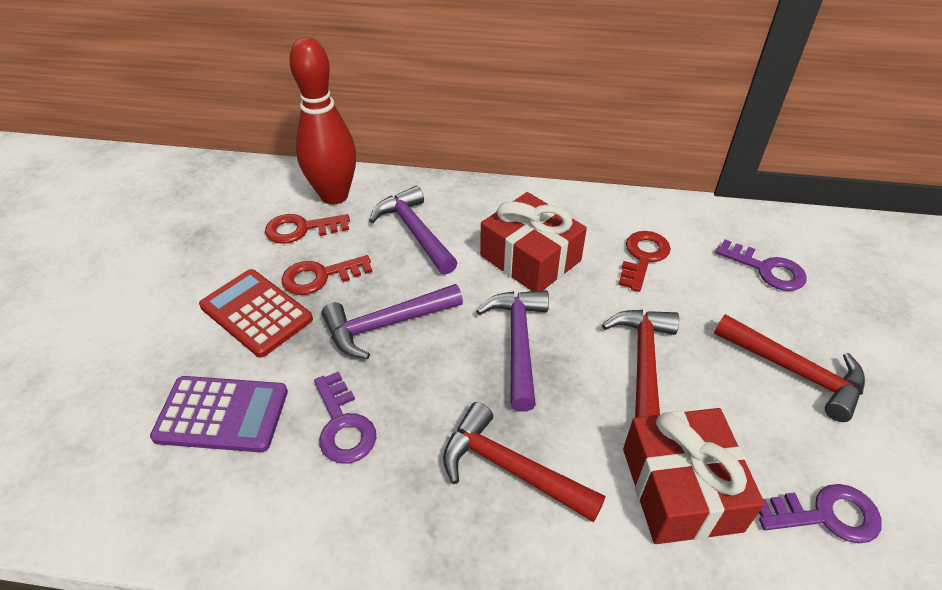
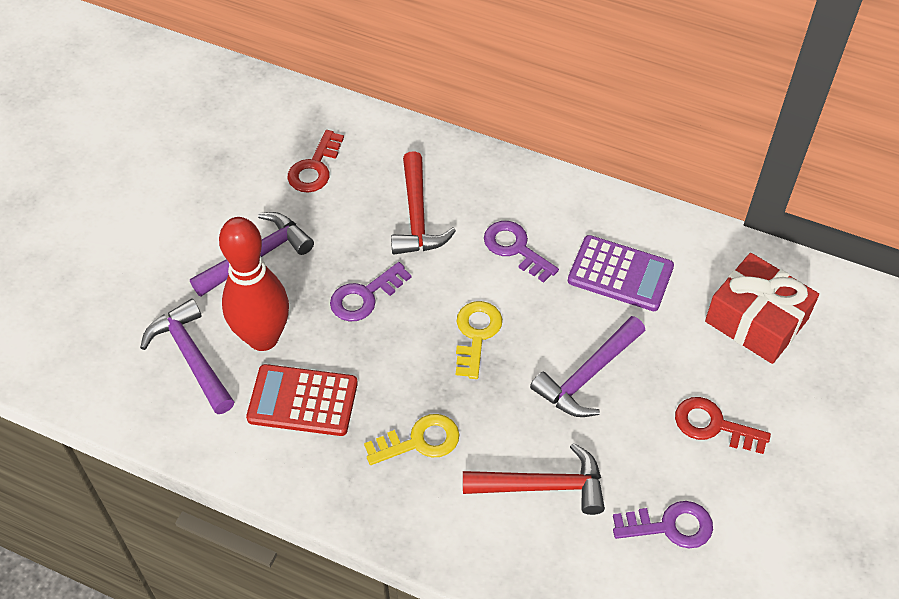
red gift: [480,192,587,291] [623,408,765,544] = 2 -> [705,253,819,364] = 1
red hammer: [443,402,606,522] [602,310,679,418] [714,314,865,422] = 3 -> [391,151,456,255] [463,443,605,515] = 2
red key: [265,214,350,244] [282,255,373,295] [618,231,671,292] = 3 -> [288,130,344,193] [675,397,771,454] = 2
yellow key: none = 0 -> [364,414,459,465] [456,301,502,379] = 2

